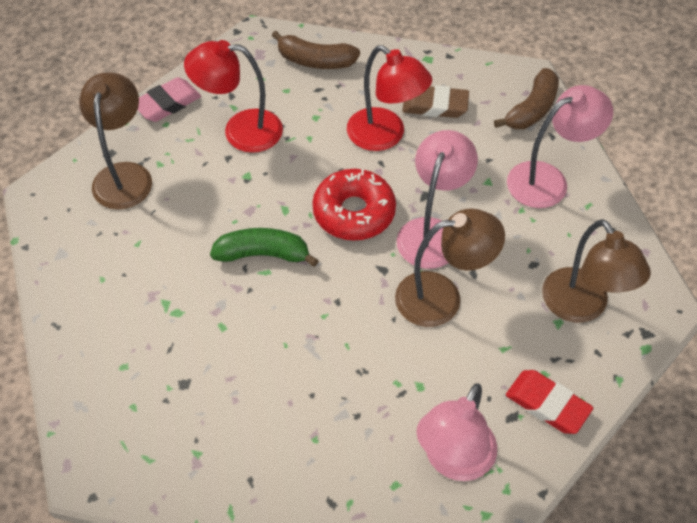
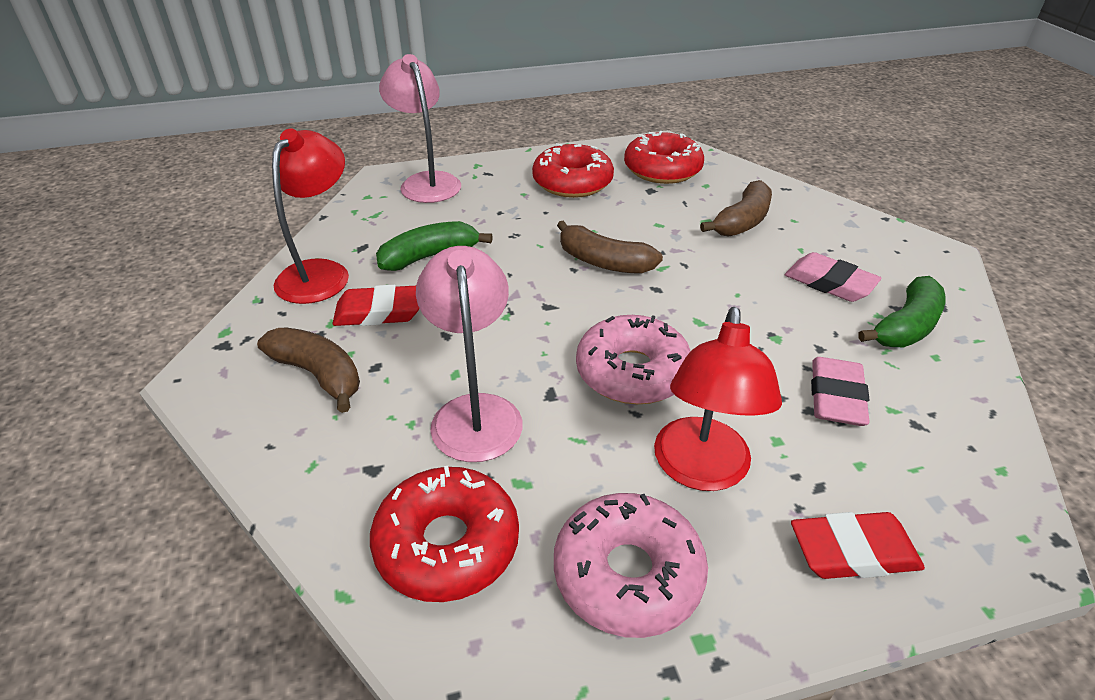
brown banana: [272,31,360,69] [494,68,559,129] = 2 -> [257,328,360,413] [557,220,663,274] [700,180,772,237] = 3
brown eraser: [402,85,469,118] = 1 -> none = 0
brown lamp: [79,73,152,210] [395,209,505,327] [542,219,651,323] = 3 -> none = 0
green banana: [210,228,319,267] = 1 -> [376,221,493,271] [858,276,945,347] = 2
pink donut: none = 0 -> [554,493,708,638] [576,315,691,404] = 2
pink eraser: [138,77,201,122] = 1 -> [785,252,882,302] [811,357,870,426] = 2
pink lamp: [397,130,478,269] [416,383,497,481] [507,85,613,208] = 3 -> [379,54,461,203] [416,246,523,462] = 2
red donut: [312,169,396,240] = 1 -> [370,466,519,602] [532,143,614,198] [624,131,704,184] = 3
red eraser: [506,370,593,434] = 1 -> [332,285,420,326] [791,512,925,579] = 2

